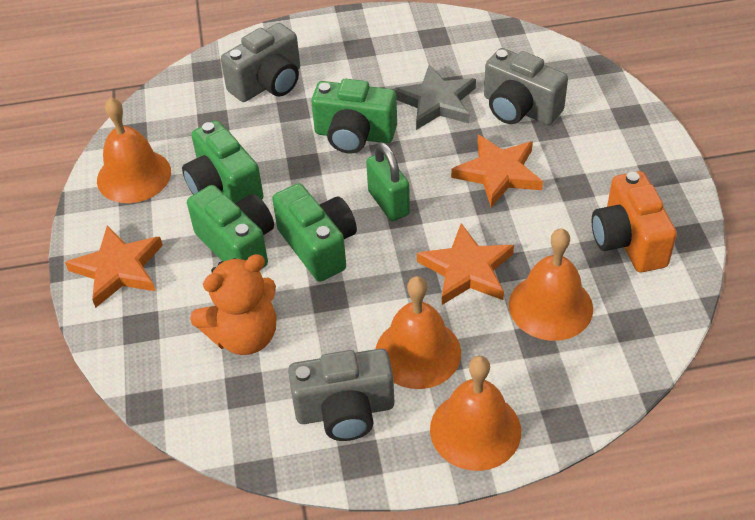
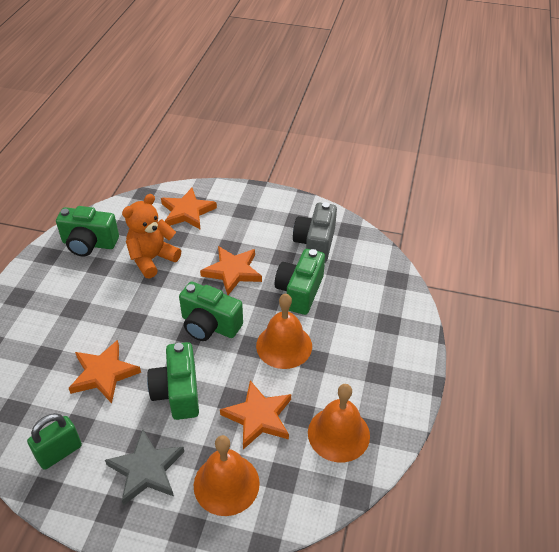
grey camera: [221,23,300,102] [288,348,394,441] [484,48,568,125] = 3 -> [293,202,337,263] = 1
orange bell: [97,97,171,203] [376,276,461,389] [430,356,521,471] [509,228,593,341] = 4 -> [194,435,260,516] [256,294,312,369] [308,384,370,462] = 3
orange camera: [592,171,677,272] = 1 -> none = 0
orange star: [65,225,163,308] [417,223,514,305] [451,135,543,207] = 3 -> [69,340,141,404] [161,188,217,230] [200,246,262,295] [220,381,291,449] = 4

